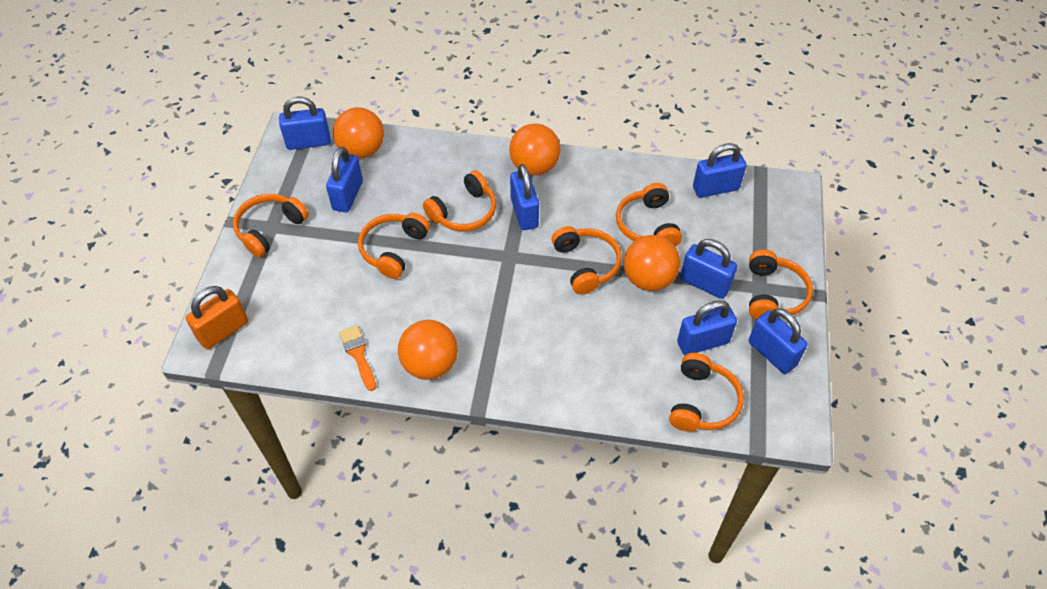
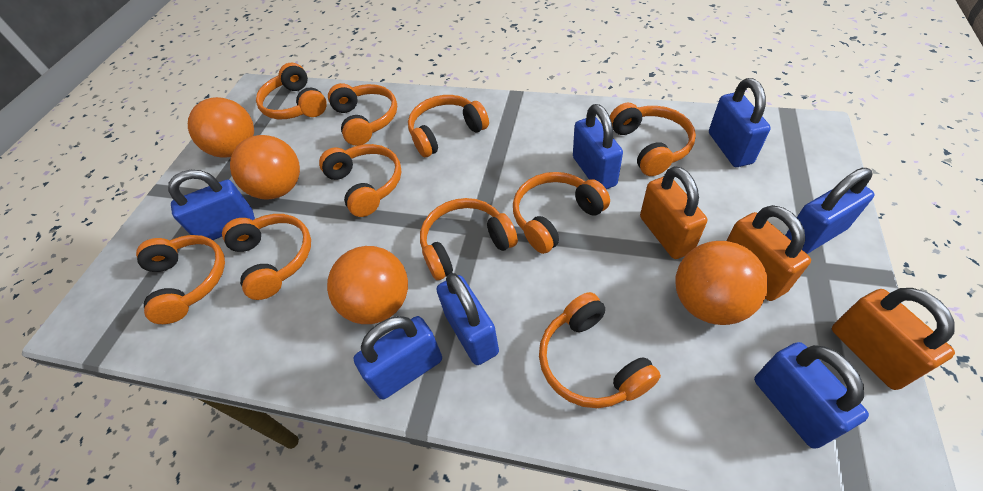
orange brush: [339,325,376,391] = 1 -> none = 0
orange headphones: [233,194,309,257] [358,213,430,279] [423,170,496,232] [552,226,622,295] [616,183,682,246] [669,353,744,431] [749,250,813,320] = 7 -> [136,235,225,324] [222,214,311,300] [256,63,327,119] [319,144,401,217] [328,83,397,146] [408,95,489,157] [420,198,518,280] [513,172,610,254] [539,292,661,408] [610,103,696,176] = 10
orange padlock: [186,286,248,349] = 1 -> [640,166,707,259] [727,205,811,301] [832,288,955,390] = 3

